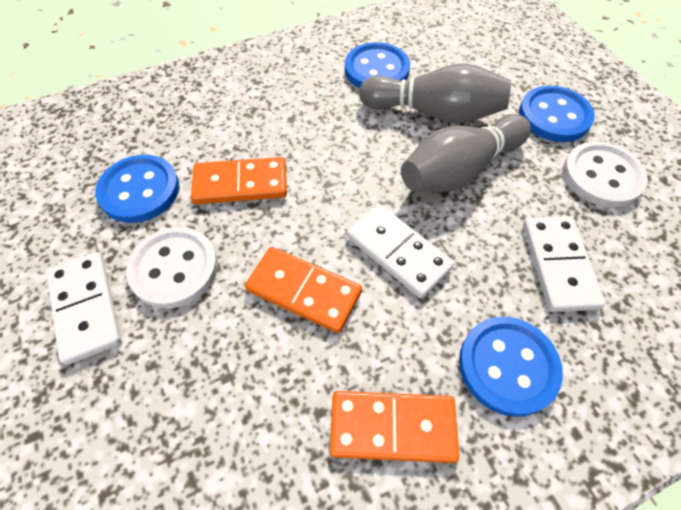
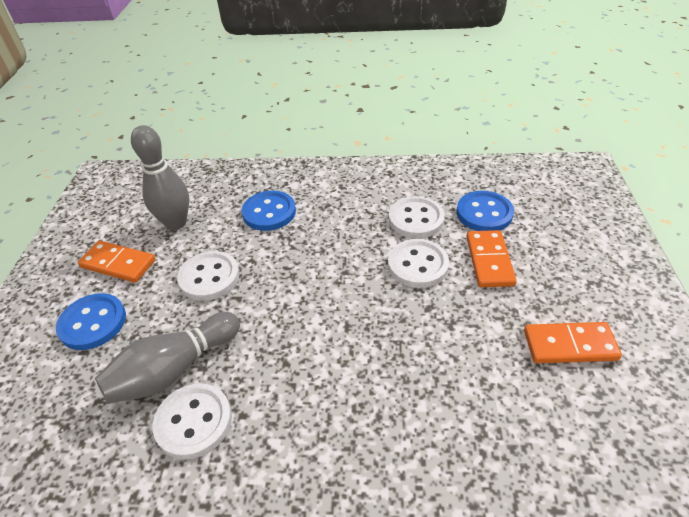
blue button: [95,155,179,223] [345,42,410,88] [459,317,563,417] [519,86,595,142] = 4 -> [56,293,126,350] [242,191,296,231] [457,191,514,231] = 3
white button: [126,227,218,309] [563,142,648,207] = 2 -> [153,383,232,459] [177,251,240,301] [388,239,449,288] [389,196,445,238] = 4
white domino: [46,252,122,365] [347,204,454,298] [523,216,606,312] = 3 -> none = 0

